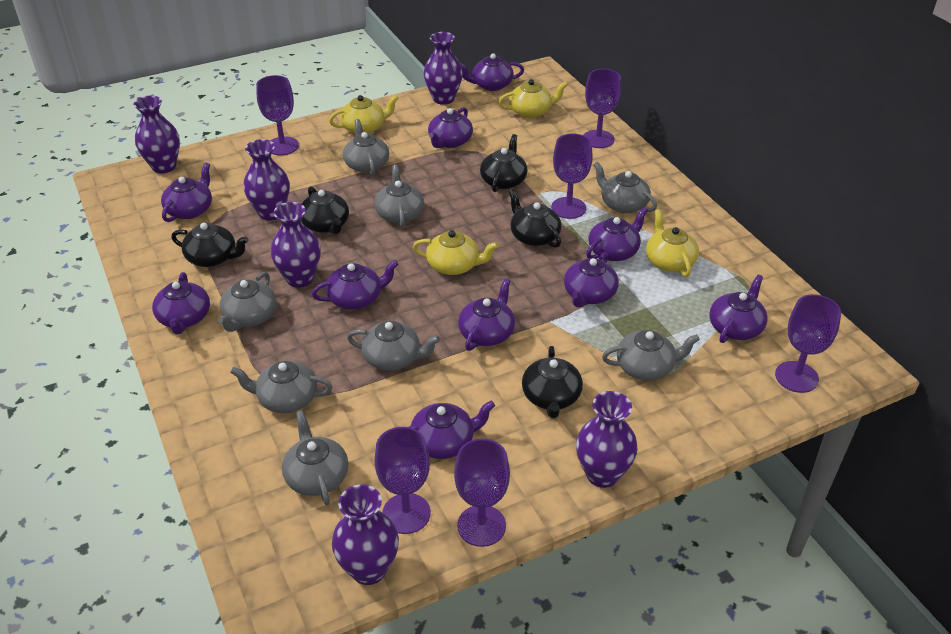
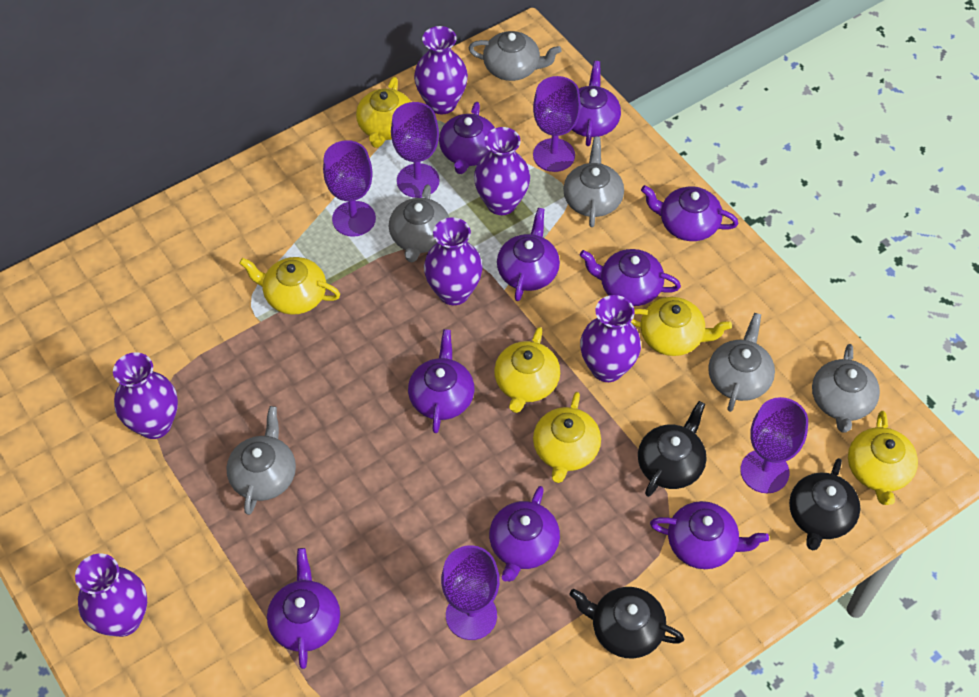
black teapot: [171,223,249,267] [301,186,349,235] [480,134,527,192] [509,189,562,248] [522,346,583,418] = 5 -> [569,587,684,658] [638,401,706,497] [789,458,860,550] = 3
grey teapot: [218,272,276,332] [230,361,332,413] [282,411,348,505] [343,119,389,176] [347,321,440,371] [375,165,424,228] [593,162,657,213] [602,330,700,381] = 8 -> [226,406,296,515] [389,184,449,263] [468,31,562,81] [563,137,624,227] [708,313,775,412] [812,344,880,433] = 6
purple goblet: [256,75,299,155] [375,427,431,534] [454,438,510,547] [551,133,593,219] [584,69,621,148] [775,294,841,393] = 6 -> [323,140,376,237] [391,102,439,198] [441,545,500,640] [533,76,581,172] [740,397,808,493] = 5
purple teapot: [152,272,210,334] [161,162,212,222] [312,260,398,310] [409,401,495,459] [428,107,473,148] [458,278,515,351] [459,53,524,91] [564,252,619,307] [586,207,648,261] [709,275,768,343] = 10 -> [267,548,340,669] [408,329,474,433] [439,102,495,174] [489,486,560,582] [497,208,560,301] [572,61,621,146] [580,249,681,306] [641,185,738,241] [650,501,769,569] = 9
yellow teapot: [329,95,399,134] [413,230,498,275] [498,79,567,118] [646,209,699,277] = 4 -> [239,257,340,315] [356,77,411,148] [494,327,560,413] [533,392,601,483] [631,297,732,356] [848,411,918,505] = 6

